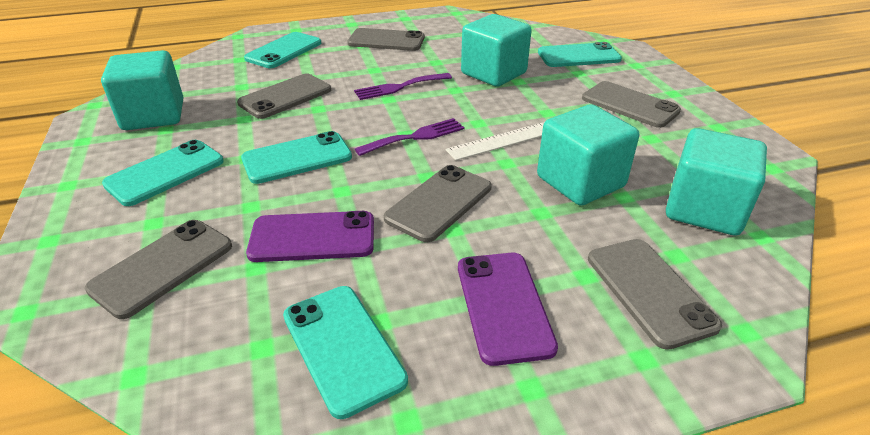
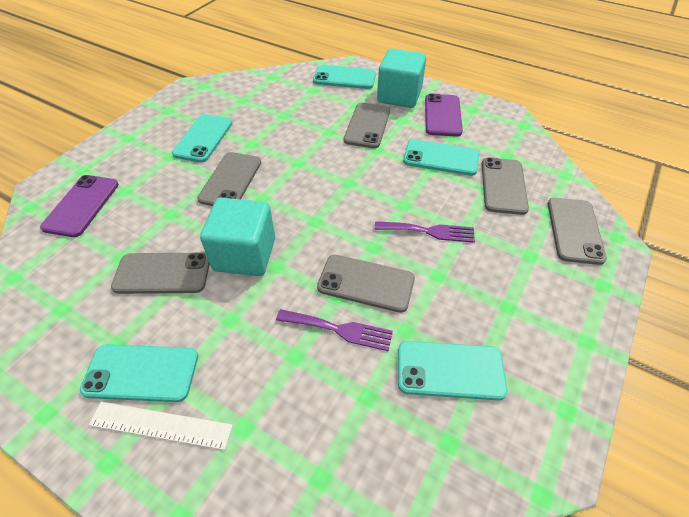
turquoise cube: [101,50,183,130] [461,14,532,87] [537,104,639,206] [666,128,767,236] = 4 -> [200,198,275,276] [377,48,426,108] = 2

